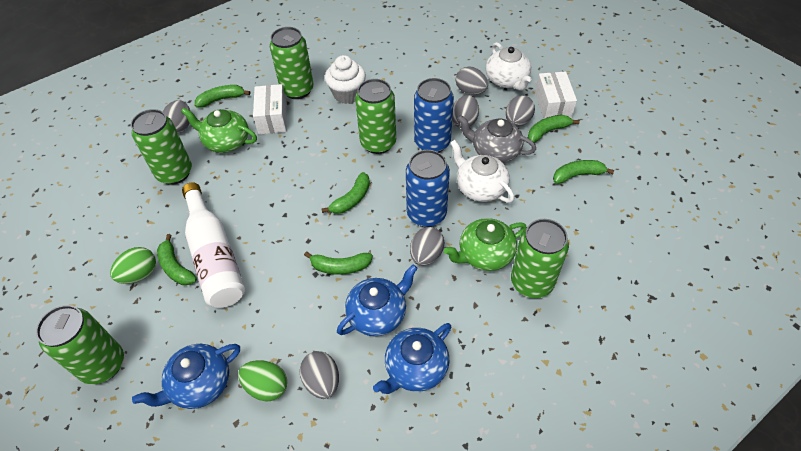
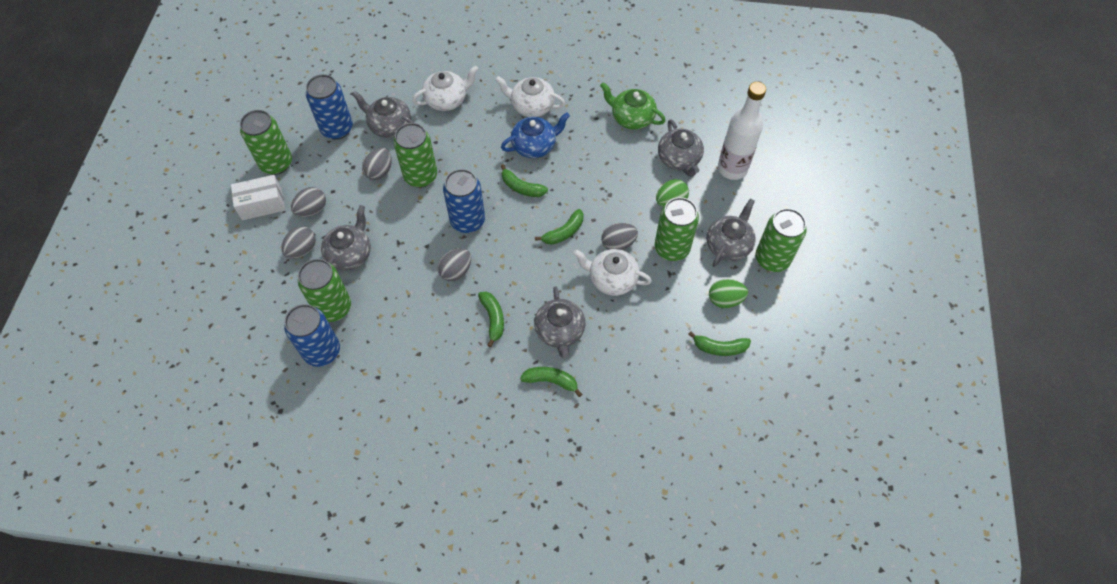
blue can: [406,150,450,227] [414,78,454,152] = 2 -> [284,304,340,367] [306,74,353,140] [443,169,485,233] = 3
blue teapot: [132,344,240,409] [337,265,418,336] [373,323,451,394] = 3 -> [501,113,570,158] = 1
green banana: [157,234,197,285] [195,85,250,108] [304,251,373,275] [321,172,370,214] [528,115,579,143] [553,160,614,184] = 6 -> [478,292,504,347] [501,164,548,197] [520,367,582,397] [535,209,583,245] [688,331,751,356] = 5
green teapot: [181,108,257,153] [444,218,527,271] = 2 -> [600,82,666,130] = 1
grey egg: [162,100,190,133] [300,351,339,399] [410,227,445,266] [452,95,479,128] [456,67,488,95] [506,95,535,127] = 6 -> [281,226,316,259] [291,187,326,217] [362,148,392,180] [438,248,471,281] [601,223,638,250] = 5
grey teapot: [457,115,536,163] = 1 -> [321,205,371,271] [352,91,414,138] [534,286,585,358] [658,119,704,177] [706,198,756,266] = 5
white box: [253,84,287,135] [535,72,577,119] = 2 -> [231,175,285,220] = 1
white cupcake: [325,55,366,104] = 1 -> none = 0
white teapot: [450,140,514,203] [486,42,531,91] = 2 -> [412,66,479,111] [495,76,565,117] [573,249,652,296] = 3

